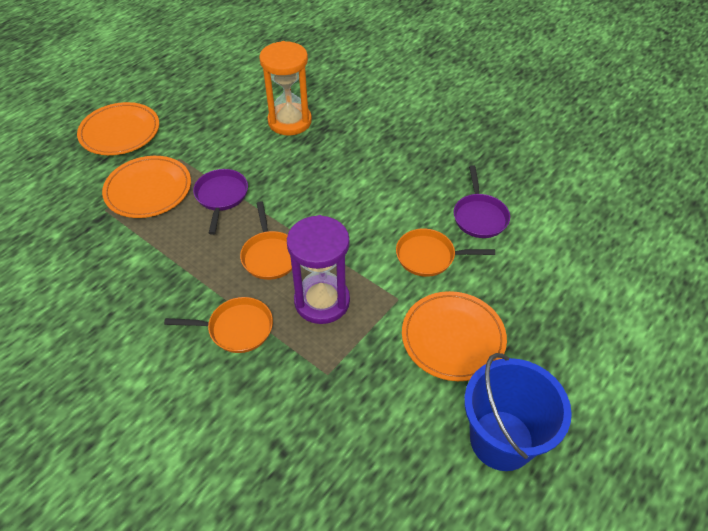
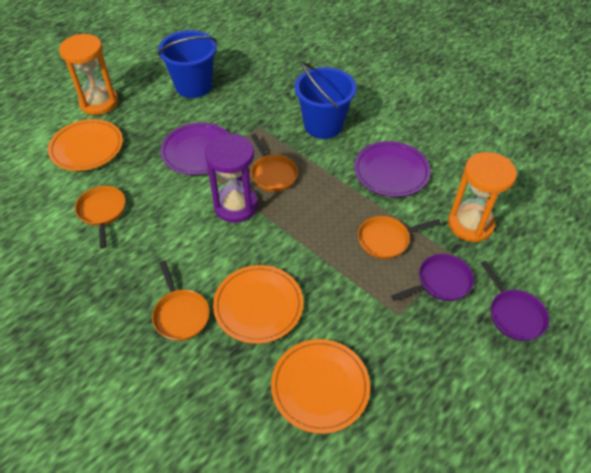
blue bucket: [464,353,572,471] = 1 -> [158,30,217,98] [295,62,357,139] = 2
orange hourglass: [259,41,312,135] = 1 -> [59,34,118,115] [448,152,517,242] = 2
orange pan: [164,297,273,353] [240,201,292,280] [396,229,495,277] = 3 -> [75,186,125,249] [152,261,210,341] [251,134,298,192] [358,216,441,259] = 4
purple plate: none = 0 -> [160,123,229,175] [354,141,431,197] = 2

